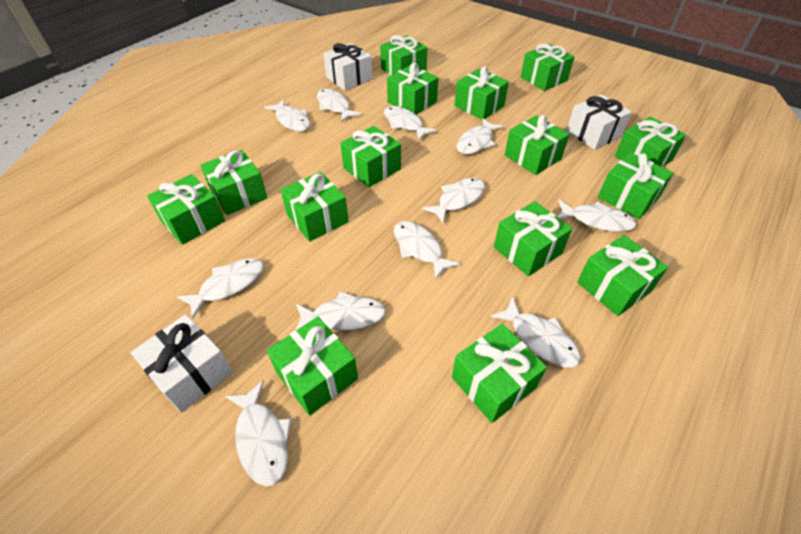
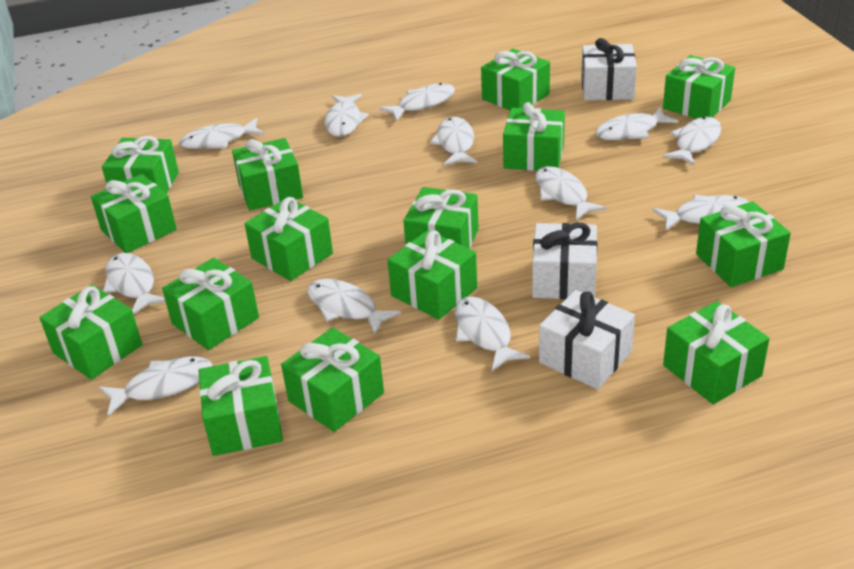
white fish: [177,258,264,319] [225,380,291,487] [264,99,310,132] [296,292,386,330] [317,89,361,122] [384,106,437,140] [394,221,460,279] [422,178,485,223] [457,118,504,155] [490,296,581,368] [558,200,637,232] = 11 -> [99,357,212,416] [103,253,166,314] [179,118,264,149] [307,279,401,335] [325,94,369,137] [379,83,455,121] [430,117,477,166] [455,297,530,371] [535,166,607,220] [595,107,679,140] [652,195,749,231] [662,117,721,166] = 12

